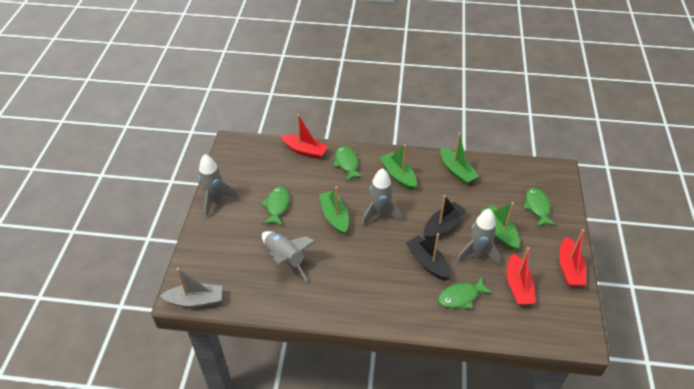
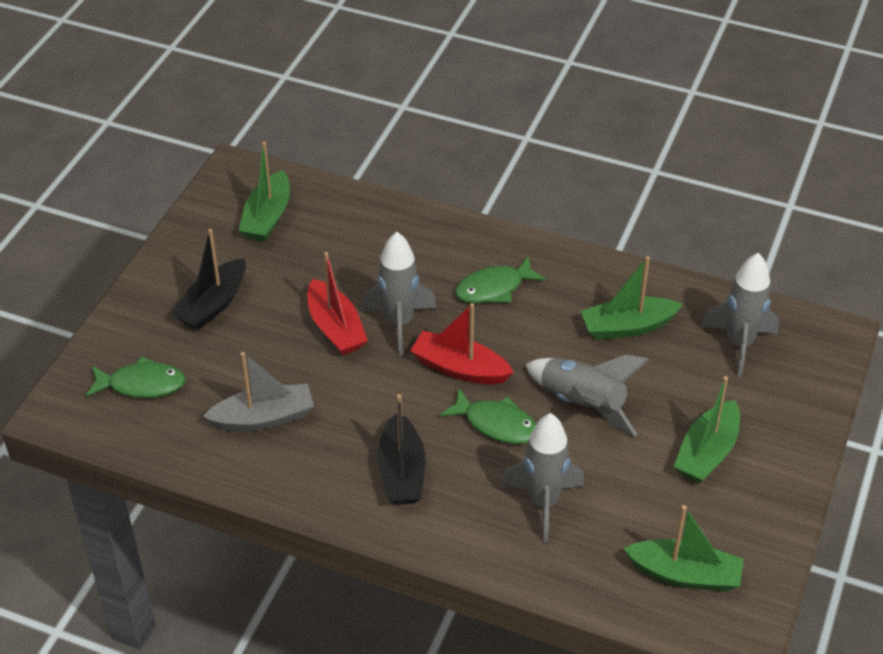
green fish: [261,186,290,226] [333,146,364,182] [438,276,493,309] [523,188,557,227] = 4 -> [85,356,186,398] [440,388,536,444] [455,256,546,303] = 3
red boat: [281,114,329,159] [507,247,535,305] [559,229,586,287] = 3 -> [308,252,368,355] [410,303,514,384] = 2

